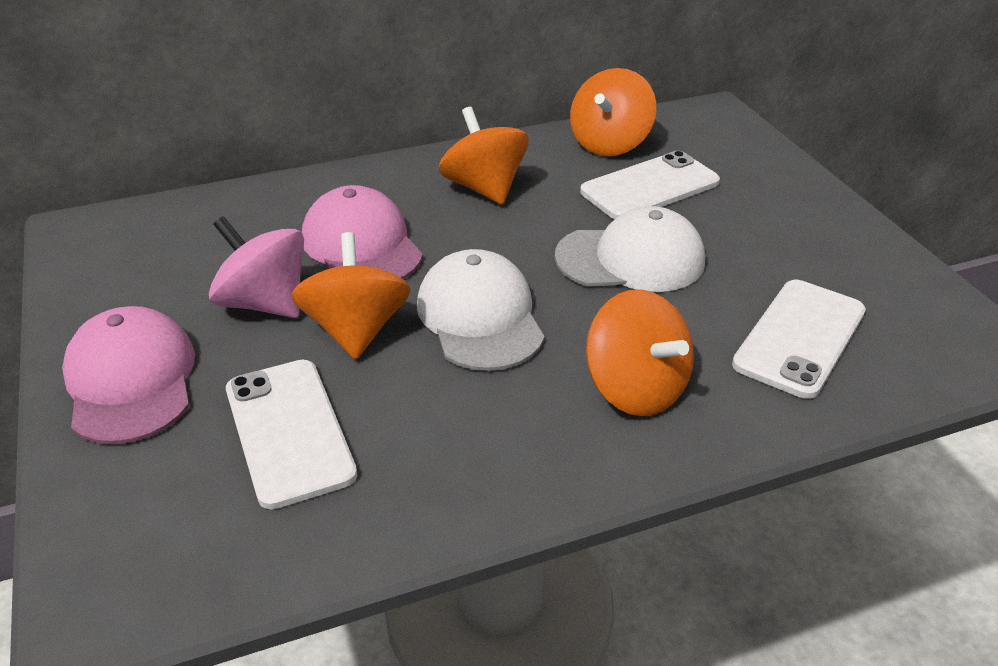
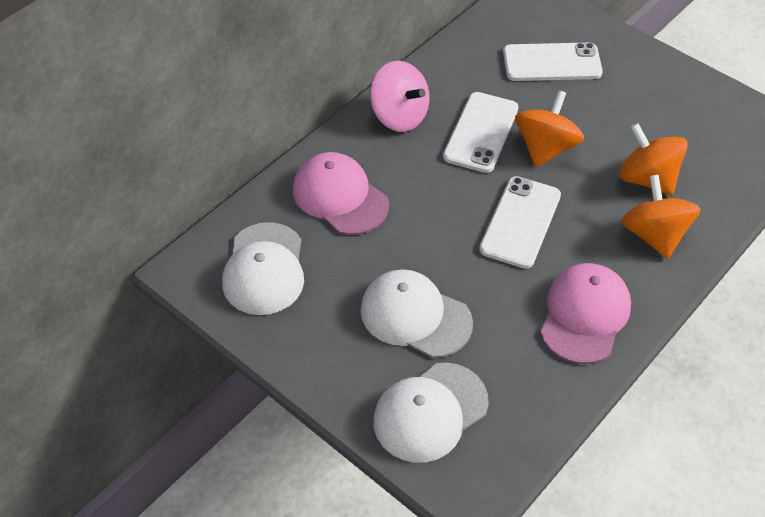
orange spinning top: [291,232,410,360] [439,107,529,205] [570,68,656,156] [586,289,694,416] = 4 -> [515,90,584,167] [619,123,688,195] [621,175,701,259] = 3
white cap: [417,249,544,371] [555,206,705,292] = 2 -> [222,222,304,315] [360,269,473,358] [373,363,489,463] = 3

